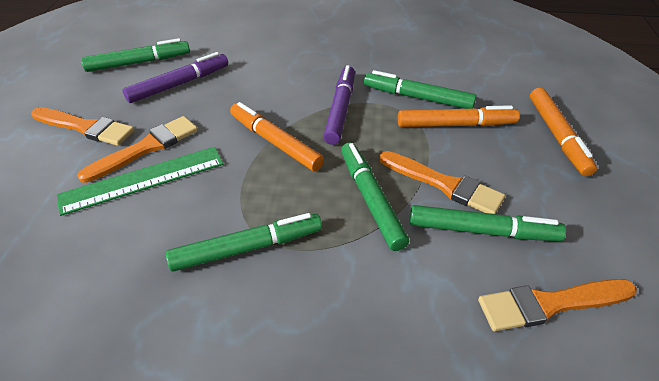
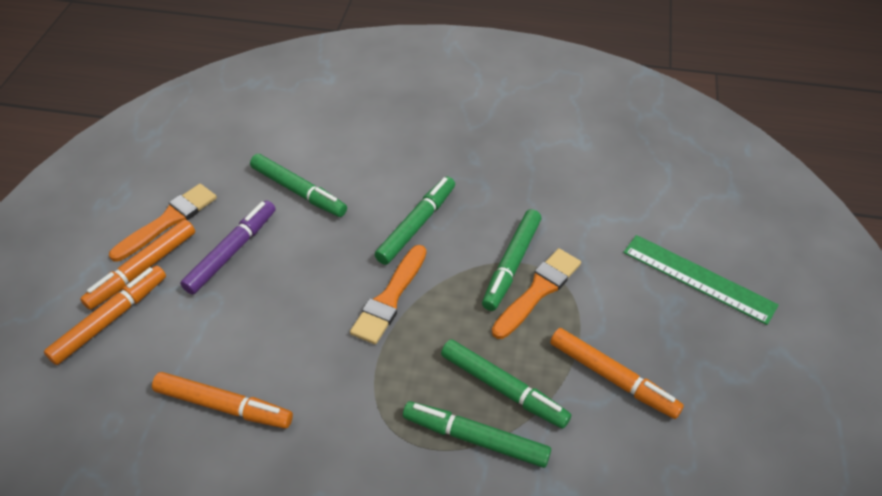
orange brush: [31,107,135,146] [77,116,198,183] [379,151,505,214] [478,279,637,331] = 4 -> [109,184,217,261] [350,245,426,344] [492,248,581,339] = 3
orange marker: [230,102,324,171] [398,105,520,127] [530,88,597,176] = 3 -> [44,265,166,365] [80,219,195,310] [152,372,293,429] [550,328,684,419] = 4
purple marker: [122,52,228,103] [323,65,355,145] = 2 -> [180,200,276,294] = 1

